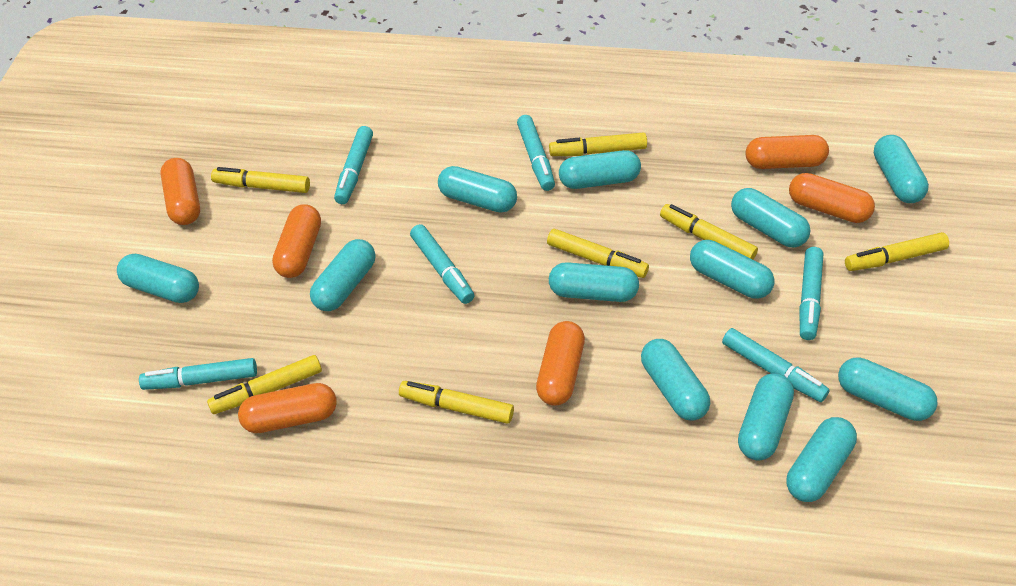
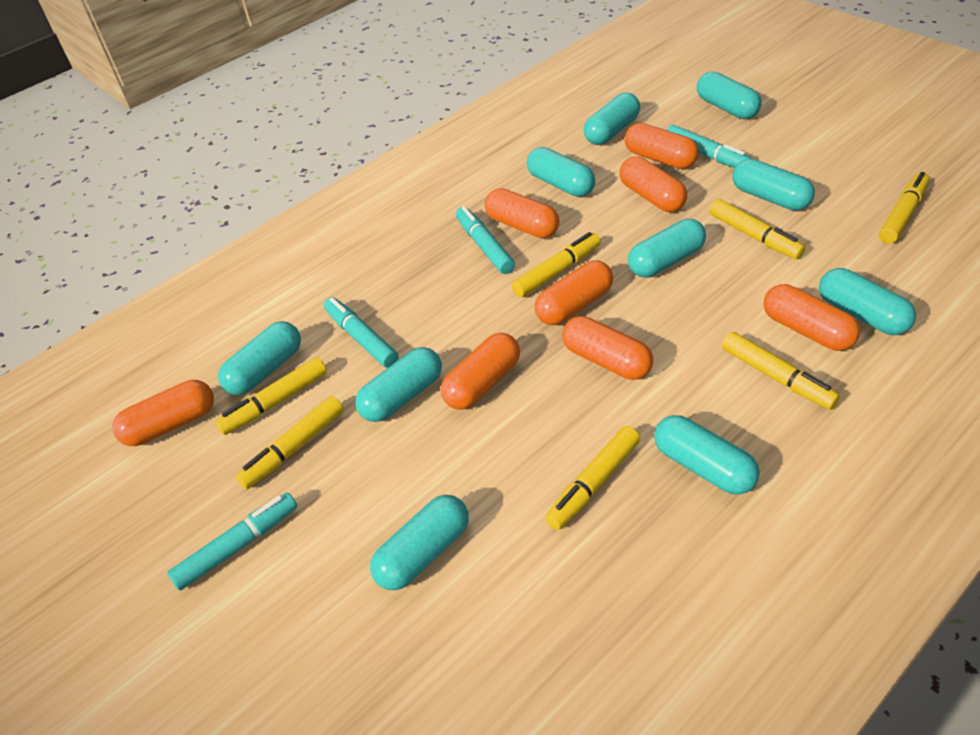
orange capsule: [160,158,200,225] [238,383,337,433] [272,204,321,278] [536,321,585,406] [746,135,829,169] [789,173,875,223] = 6 -> [112,380,214,446] [441,333,520,410] [485,188,560,238] [535,260,613,325] [562,316,653,380] [619,156,687,212] [625,123,699,169] [763,284,860,351] = 8
turquoise capsule: [117,254,199,303] [310,239,375,311] [438,166,517,212] [549,262,639,302] [559,150,641,189] [641,339,710,421] [690,240,775,298] [731,188,810,248] [738,373,794,461] [786,417,857,502] [838,357,938,421] [874,135,929,203] = 12 -> [218,321,301,395] [355,347,442,422] [370,495,469,590] [527,147,595,197] [584,93,640,145] [628,219,706,277] [654,415,760,495] [697,71,761,119] [732,159,815,211] [819,268,916,335] = 10
turquoise marker: [139,358,257,390] [334,126,373,204] [410,224,475,304] [517,115,555,191] [722,328,830,402] [799,247,823,340] = 6 -> [167,492,297,591] [324,297,399,368] [456,206,515,274] [667,125,751,168] = 4

